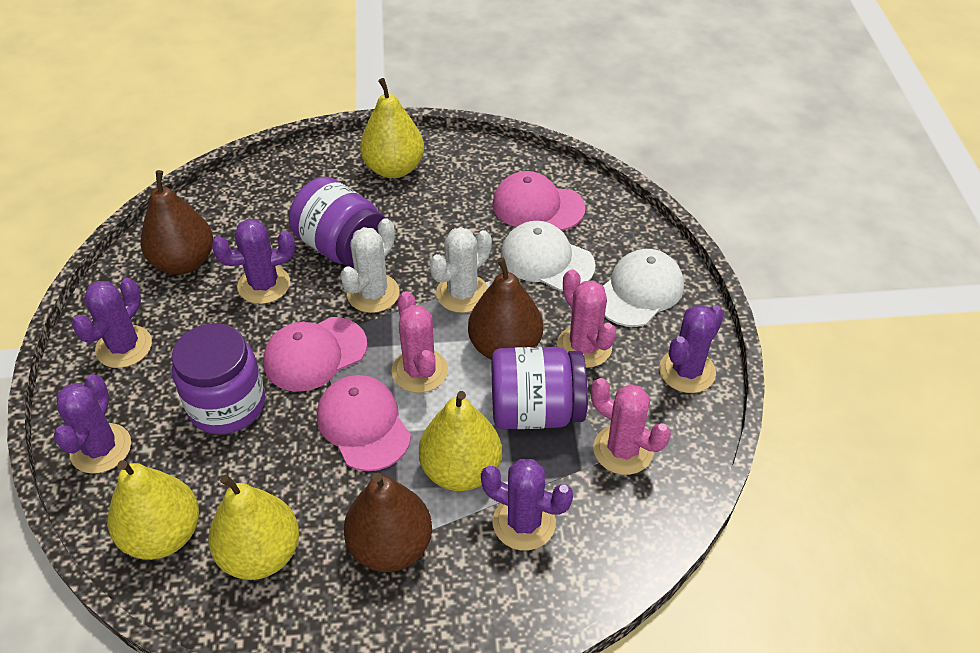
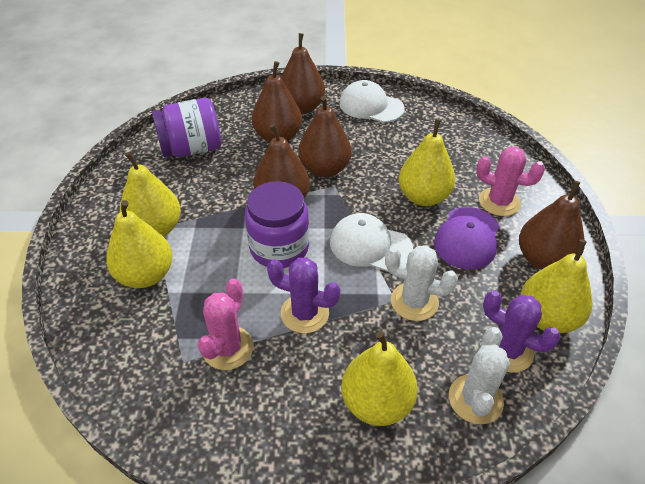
brown pear: [140,170,213,275] [344,473,432,572] [468,257,543,360] = 3 -> [252,61,302,143] [253,124,310,198] [281,33,325,114] [298,96,352,177] [519,180,585,270] = 5
pink cactus: [392,291,448,393] [557,269,616,368] [591,378,671,475] = 3 -> [198,278,254,370] [476,147,545,216] = 2
pink cap: [263,317,367,392] [317,375,411,471] [492,171,585,231] = 3 -> none = 0
purple cactus: [54,374,131,474] [72,278,152,368] [211,219,295,304] [481,459,573,551] [659,305,724,393] = 5 -> [267,257,340,333] [483,290,561,373] = 2
purple cap: none = 0 -> [434,207,500,269] = 1
purple jar: [172,323,265,434] [289,176,385,268] [492,347,588,429] = 3 -> [152,98,221,157] [245,181,309,268] = 2
yellow pear: [108,460,199,560] [208,474,299,580] [360,78,424,178] [419,391,502,491] = 4 -> [106,200,172,288] [120,152,181,237] [341,331,418,426] [398,119,455,206] [520,239,592,333] = 5

